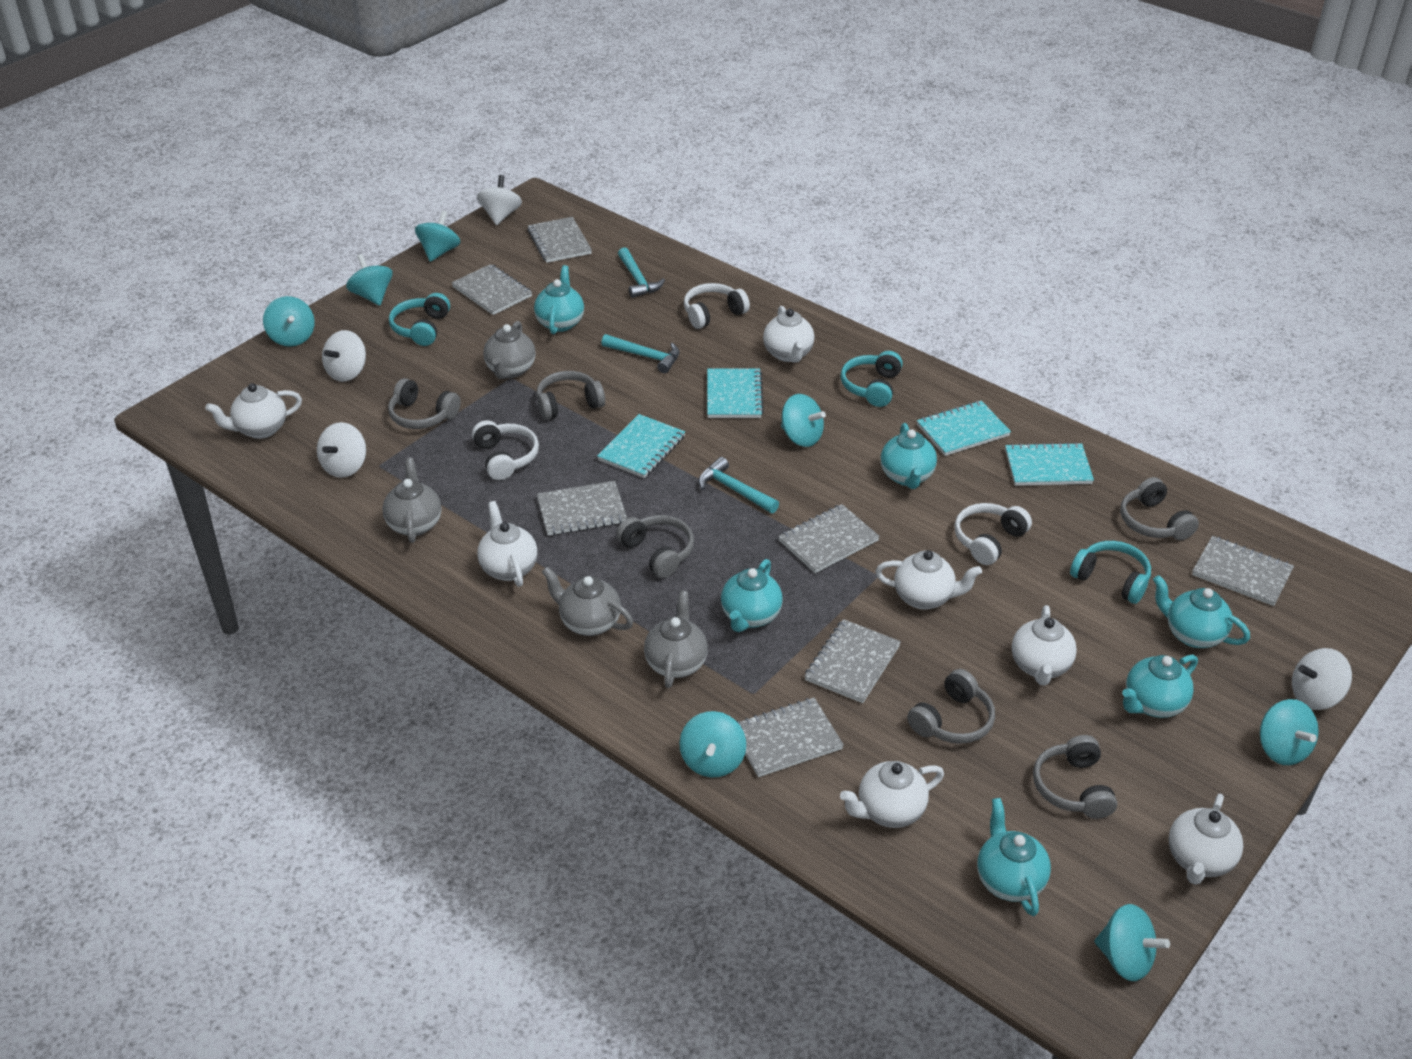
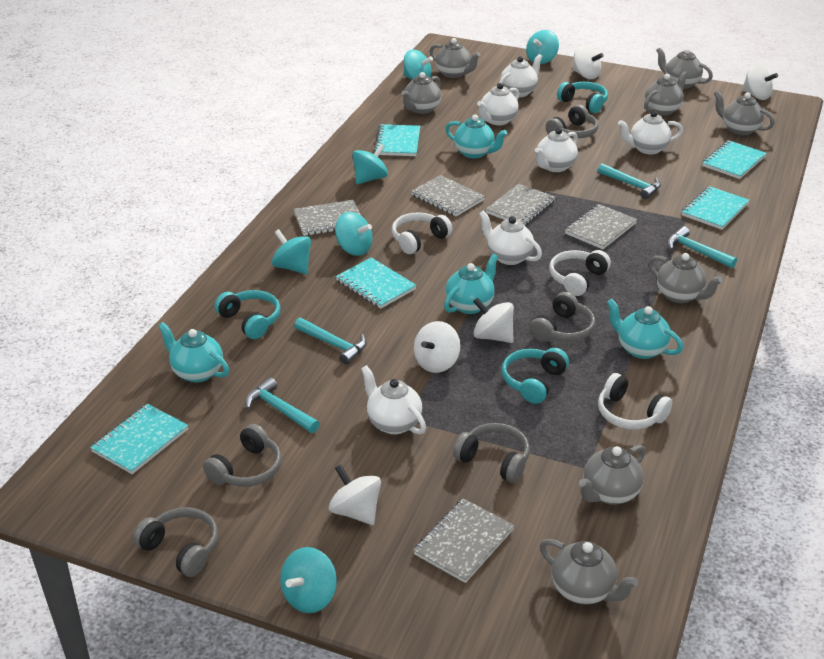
grey headphones: [388,378,461,429] [536,371,605,420] [616,515,694,578] [907,669,995,744] [1033,735,1117,819] [1120,477,1199,540] = 6 -> [133,507,218,577] [203,424,282,487] [453,423,530,483] [530,292,595,342] [546,105,598,138] = 5
grey notebook: [451,264,532,315] [528,217,592,263] [537,481,627,536] [737,698,844,777] [778,504,880,573] [805,619,901,703] [1192,536,1294,606] = 7 -> [294,200,361,236] [411,175,485,217] [413,498,515,583] [486,184,555,226] [565,204,637,249] = 5
grey teapot: [382,458,441,543] [483,321,536,379] [542,567,633,636] [644,591,708,688] = 4 -> [401,72,441,114] [429,38,480,78] [540,539,638,604] [579,445,646,504] [644,71,688,116] [648,253,723,303] [656,47,713,89] [714,91,775,135] = 8
turquoise hammer: [601,334,679,373] [618,247,665,298] [699,457,779,513] = 3 -> [245,377,320,433] [294,318,367,365] [598,163,661,199] [667,226,737,268] = 4
turquoise notebook: [597,414,685,478] [707,368,764,418] [917,401,1011,456] [1005,442,1094,486] = 4 -> [90,404,188,474] [336,257,417,309] [374,124,420,156] [682,186,750,230] [702,140,767,179] = 5
turquoise spinning top: [263,296,315,347] [346,254,392,306] [415,211,460,262] [679,711,746,777] [781,394,826,447] [1094,904,1170,981] [1260,699,1319,765] = 7 -> [271,229,311,274] [280,547,337,613] [335,212,372,256] [352,144,388,184] [403,49,433,80] [526,30,559,64] = 6
turquoise teapot: [534,265,584,334] [721,559,782,632] [881,423,937,489] [977,798,1051,916] [1122,655,1198,718] [1153,575,1250,648] = 6 -> [158,322,229,383] [444,254,498,314] [445,115,507,158] [607,299,683,359] = 4
white spinning top: [317,422,366,478] [322,330,366,382] [476,175,522,225] [1292,648,1352,710] = 4 -> [329,464,381,525] [414,321,461,373] [473,298,514,343] [573,45,603,79] [742,64,778,100] = 5
white teapot: [205,383,302,439] [477,501,538,587] [763,306,814,363] [840,761,944,828] [875,550,982,609] [1012,605,1077,685] [1169,794,1243,885] = 7 -> [361,365,426,434] [477,83,519,125] [479,210,542,265] [499,54,543,97] [535,128,578,172] [618,111,683,155] = 6

